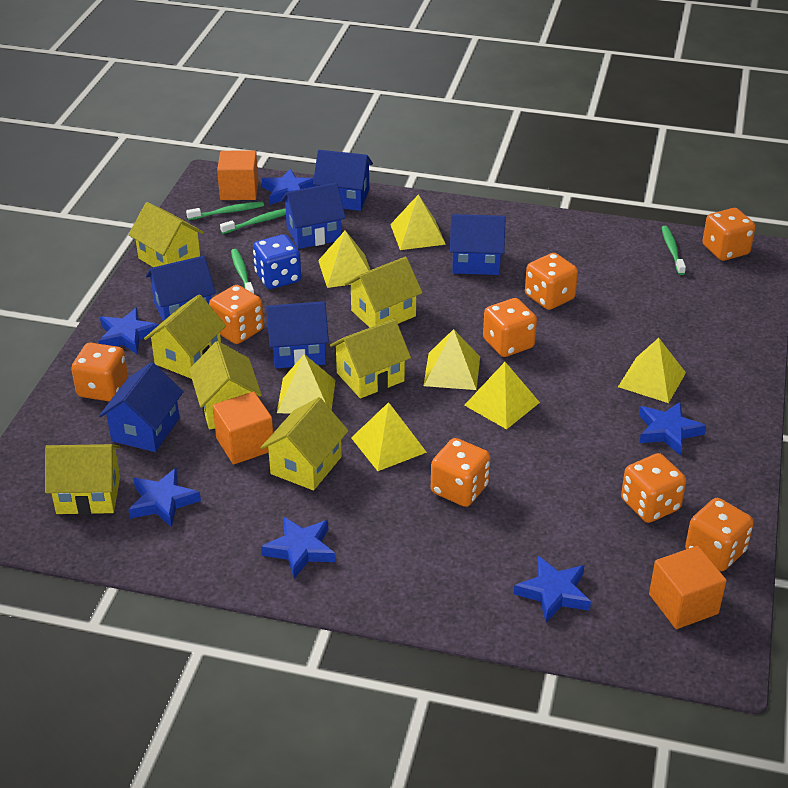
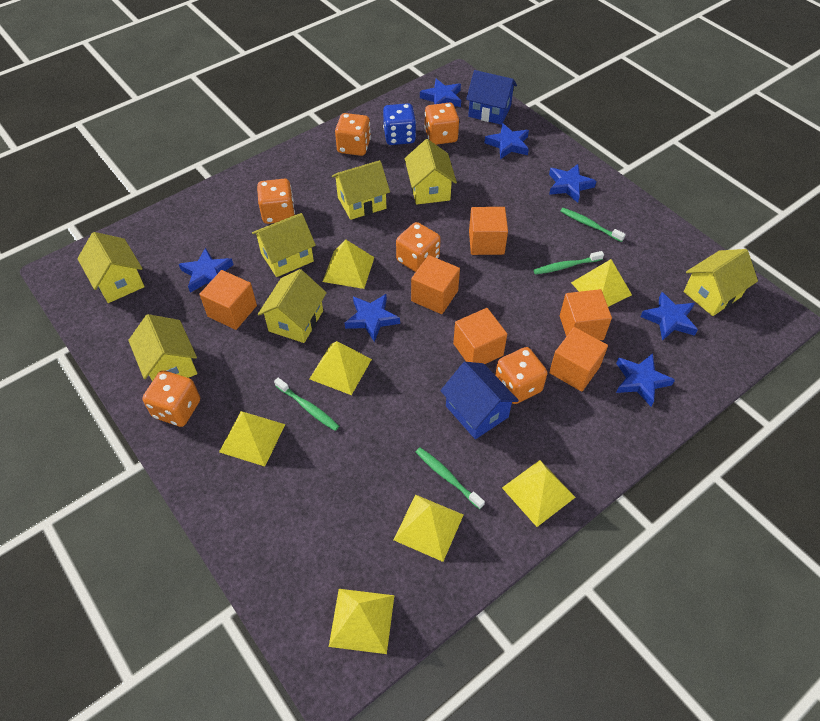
blue house: [99,362,184,452] [146,256,216,321] [266,301,329,368] [281,183,346,249] [313,150,373,211] [450,214,505,275] = 6 -> [440,362,519,439] [466,70,517,125] = 2
blue star: [98,307,159,354] [128,468,201,527] [261,516,336,579] [262,169,316,205] [514,556,591,623] [639,402,706,455] = 6 -> [179,247,233,293] [345,294,400,342] [420,79,461,107] [484,123,529,159] [549,164,596,203] [616,353,675,407] [640,292,698,341] = 7
orange cube: [213,391,273,465] [217,151,258,200] [649,546,727,629] = 3 -> [199,270,257,330] [411,255,460,314] [453,308,507,364] [469,207,508,255] [549,327,608,392] [560,289,612,340] = 6
orange dice: [71,343,128,402] [209,285,264,344] [431,438,490,507] [483,298,537,357] [525,253,578,310] [621,453,686,523] [685,498,754,571] [702,208,756,261] = 8 -> [142,370,200,427] [257,179,295,224] [335,113,371,156] [396,222,441,272] [424,103,459,145] [495,347,547,404] = 6

